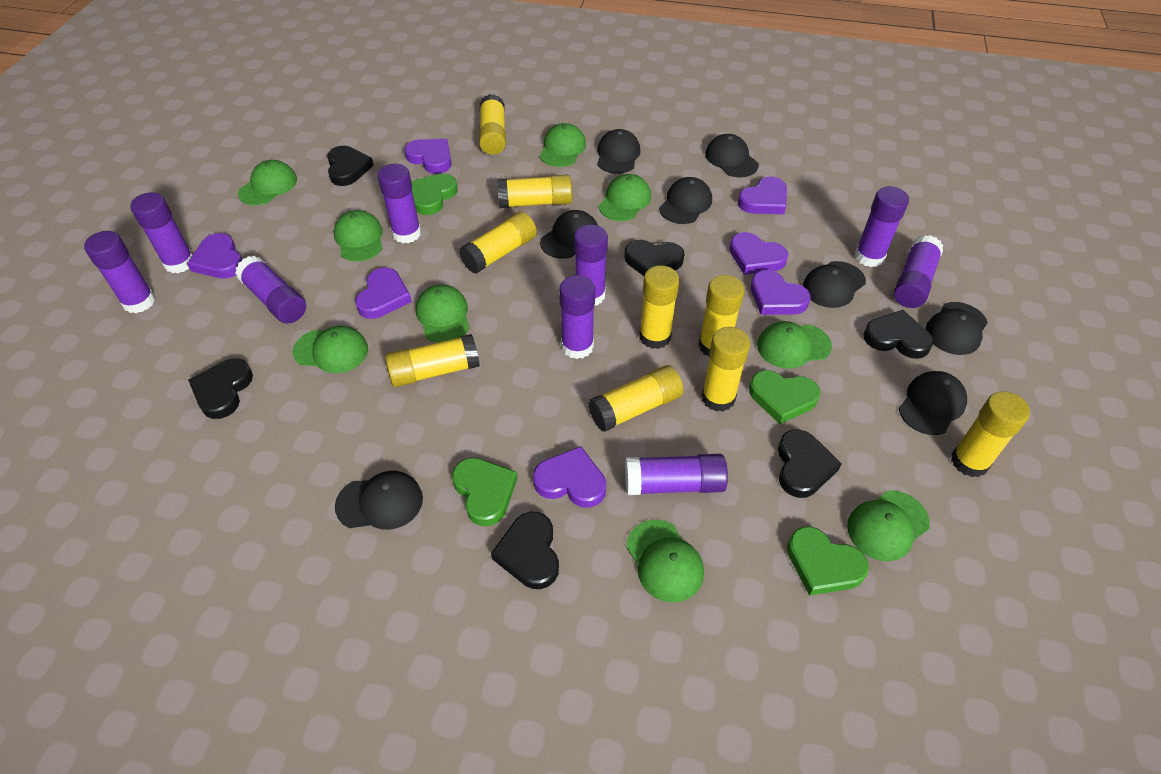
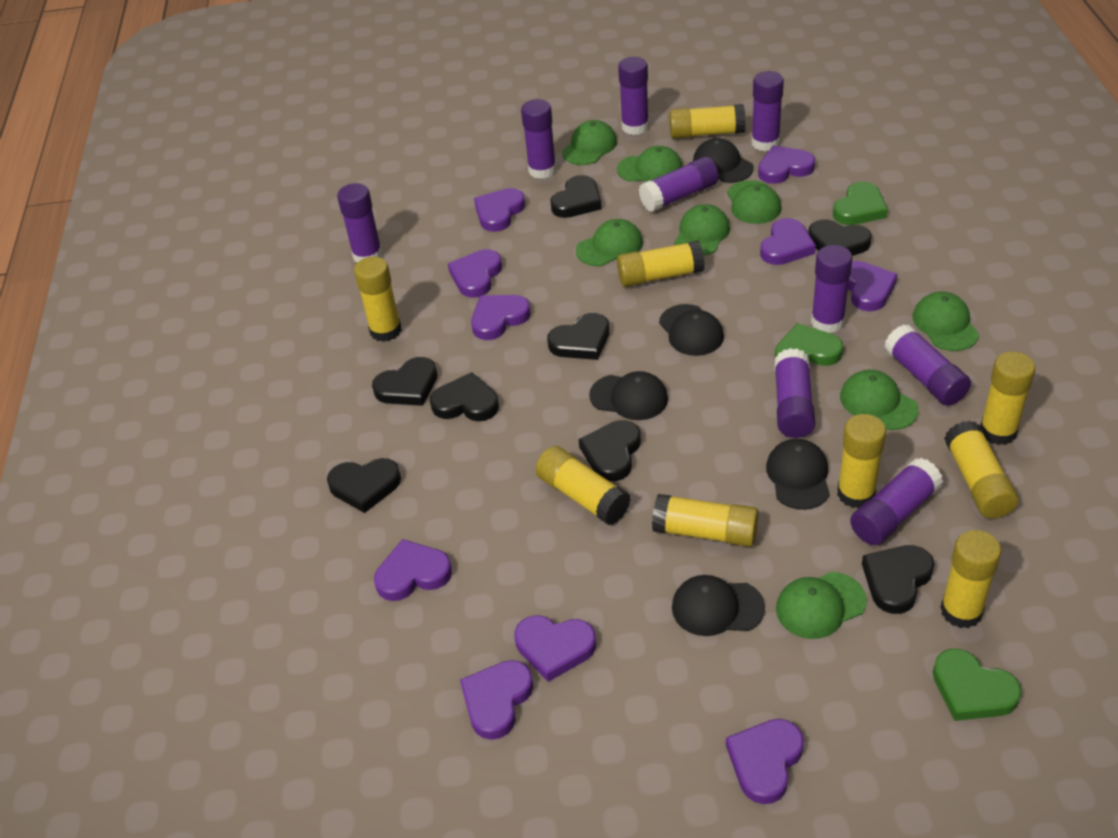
black cap: [335,471,423,530] [540,210,598,259] [597,129,640,174] [659,177,712,224] [705,134,759,177] [803,261,866,308] [899,371,967,435] [926,302,988,355] = 8 -> [589,371,668,420] [659,304,724,356] [672,575,765,636] [693,138,754,183] [766,439,830,510] = 5
black heart: [188,358,253,419] [327,146,374,186] [491,512,559,589] [624,240,685,276] [778,429,842,498] [863,310,934,359] = 6 -> [327,458,401,513] [372,357,437,406] [430,372,499,421] [547,313,609,360] [550,175,602,218] [579,420,641,481] [809,219,872,256] [862,545,934,614] = 8
green cap: [238,160,297,205] [293,326,368,373] [334,210,383,262] [416,284,469,343] [540,123,586,167] [599,174,651,221] [626,520,704,603] [757,321,832,369] [847,491,930,561] = 9 -> [562,120,617,165] [576,219,643,266] [617,146,683,182] [674,204,730,256] [727,180,782,224] [776,572,867,639] [840,370,919,430] [913,292,979,351] = 8
green heart: [411,174,458,215] [452,458,518,526] [749,370,820,424] [787,526,869,596] = 4 -> [775,323,843,366] [833,182,888,225] [933,649,1022,721] = 3
purple heart: [187,233,242,279] [355,268,412,319] [404,139,452,174] [533,446,606,508] [729,232,788,275] [738,177,787,214] [751,270,811,315] = 7 -> [374,539,452,601] [448,249,502,298] [460,660,534,740] [471,295,531,340] [474,188,525,232] [515,615,596,682] [726,719,804,804] [758,145,815,184] [760,218,816,265] [848,261,898,311] = 10

